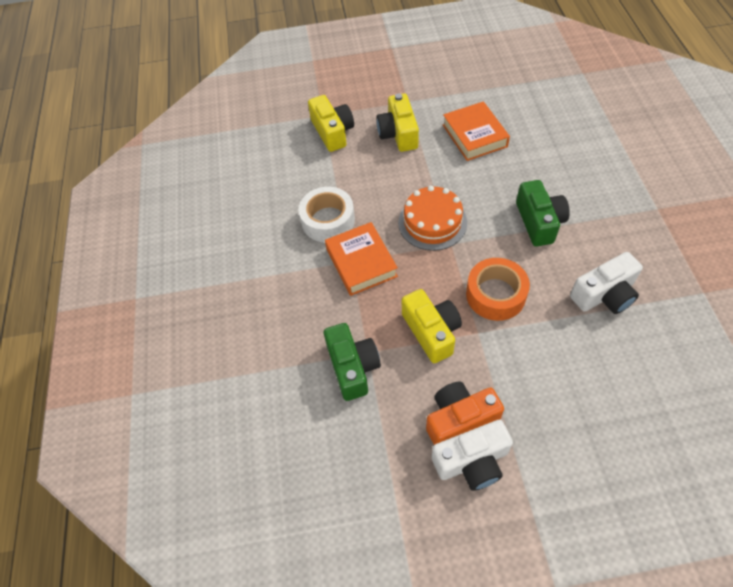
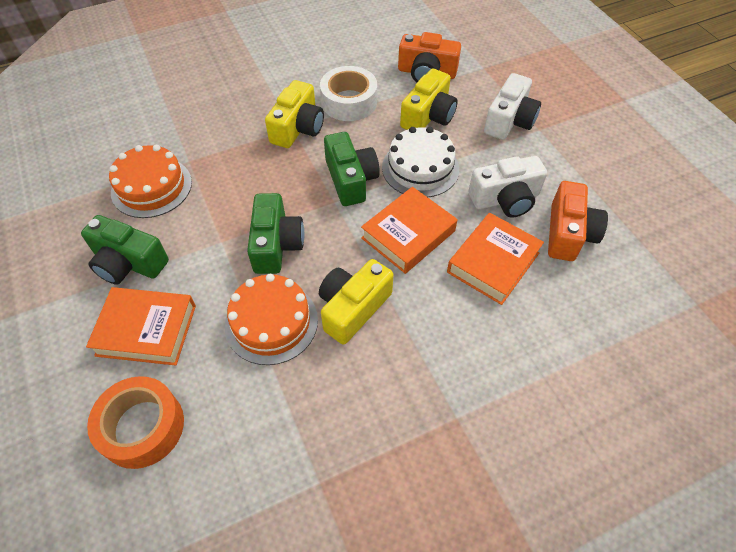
green camera: [324,323,381,401] [516,180,570,246] = 2 -> [81,215,169,285] [247,193,304,274] [324,132,380,206] = 3
orange book: [325,222,398,296] [443,101,510,161] = 2 -> [86,287,196,366] [361,187,457,274] [447,213,544,305] = 3
orange cake: [398,186,467,251] = 1 -> [109,145,192,218] [225,274,318,365] = 2
orange camera: [426,381,504,445] = 1 -> [398,32,461,82] [548,181,608,261] = 2
white cake: none = 0 -> [382,127,459,197] = 1

